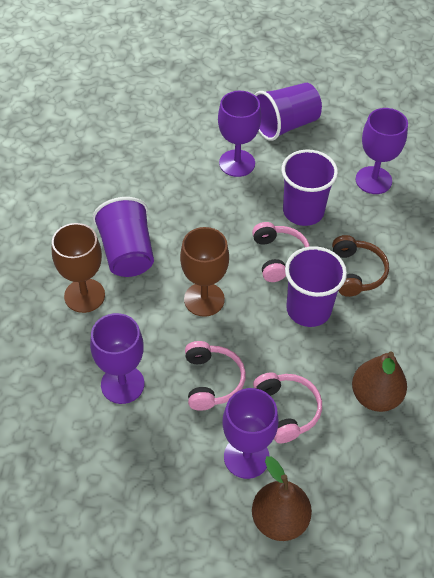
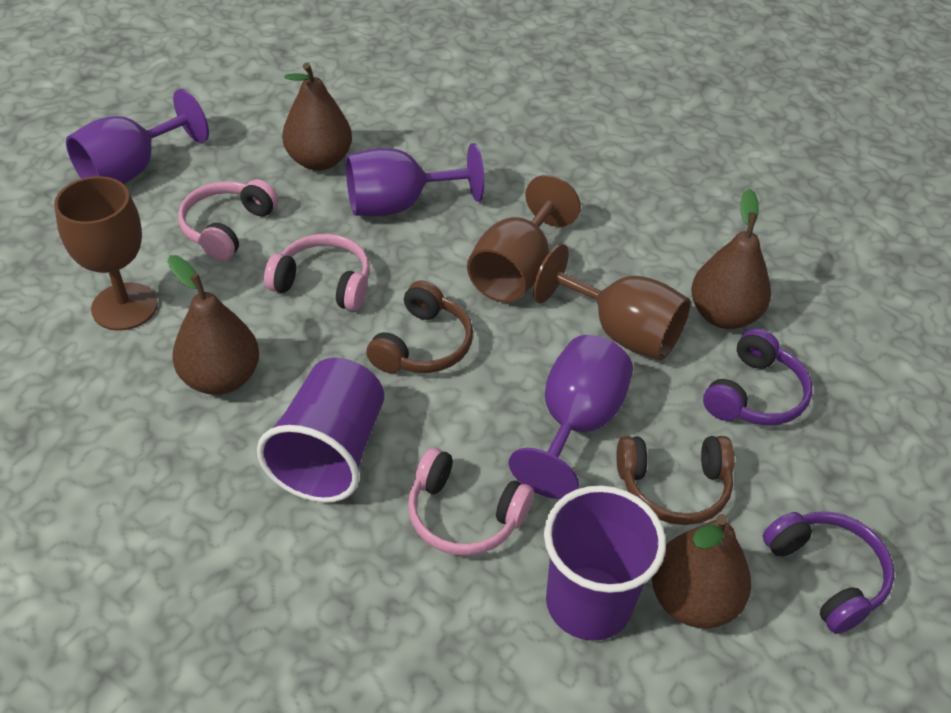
brown goblet: [52,223,105,313] [180,227,229,317] = 2 -> [54,176,158,331] [467,175,581,303] [533,244,691,360] = 3
brown headphones: [332,235,389,297] = 1 -> [366,281,473,373] [616,436,734,525] = 2
brown pear: [252,456,312,541] [352,352,407,412] = 2 -> [168,255,259,395] [282,62,352,171] [652,514,751,629] [691,188,771,329] = 4
purple cup: [93,197,154,277] [254,83,322,141] [282,149,338,226] [285,246,347,327] = 4 -> [257,358,384,503] [544,485,666,641] = 2
purple goblet: [90,313,144,404] [218,91,261,177] [223,388,278,479] [356,108,408,194] = 4 -> [66,89,209,184] [346,143,485,216] [509,335,633,499] = 3
purple headphones: none = 0 -> [703,328,812,425] [763,512,894,634] = 2

